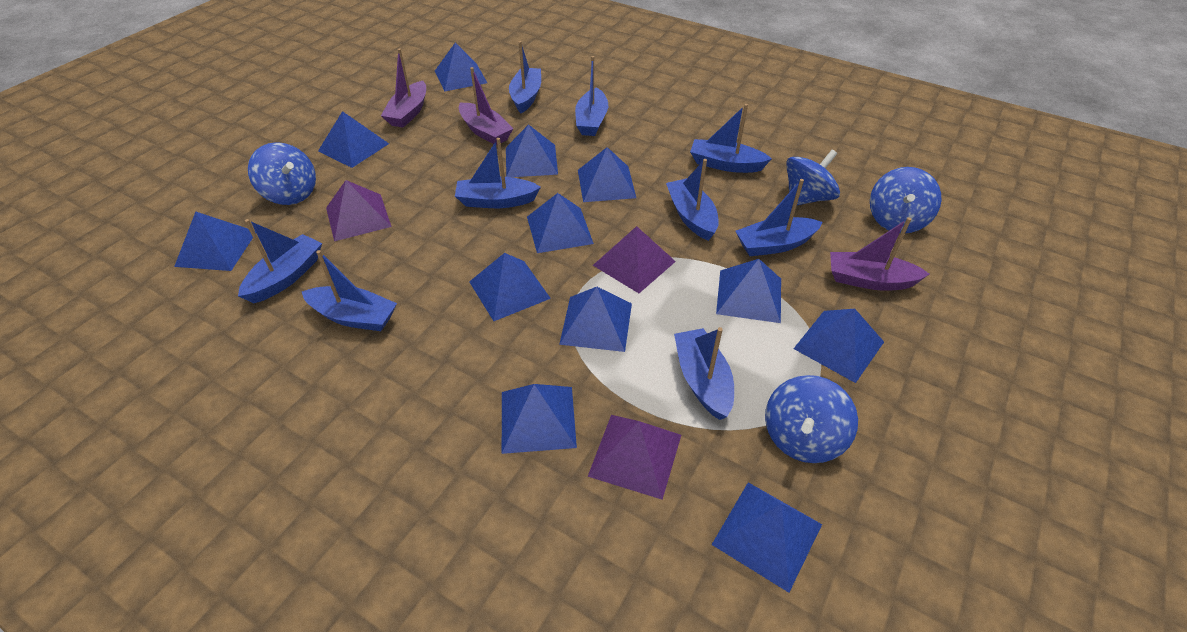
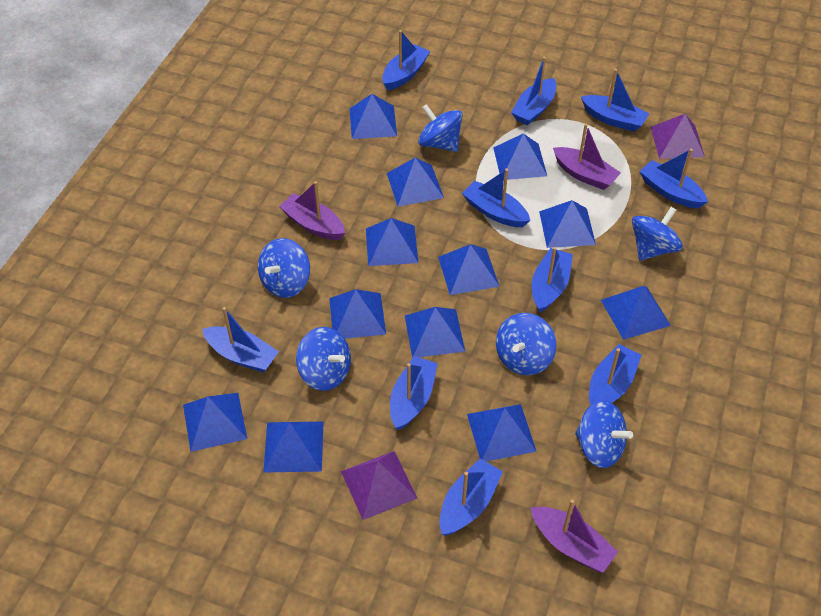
blue boat: [238,219,322,303] [302,250,397,331] [455,138,541,208] [509,41,541,113] [575,56,608,136] [666,159,719,241] [674,327,734,420] [690,104,772,173] [735,179,823,256] = 9 -> [202,307,279,372] [382,30,431,90] [390,356,438,430] [439,458,503,536] [462,169,530,227] [511,57,556,125] [532,247,573,313] [581,69,649,132] [589,344,642,405] [639,149,708,209] = 10
blue spinning top: [248,142,316,205] [765,375,858,463] [786,150,840,205] [870,167,942,233] = 4 -> [258,238,310,298] [296,327,351,391] [418,104,463,152] [496,313,556,375] [575,400,633,468] [632,207,683,261] = 6
purple pyramid: [326,180,392,241] [587,415,681,500] [593,226,676,293] = 3 -> [341,451,417,520] [651,114,705,159] = 2

